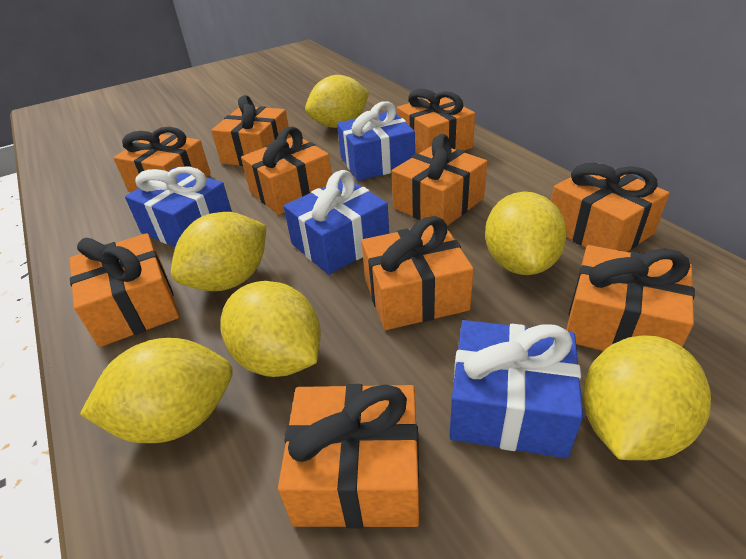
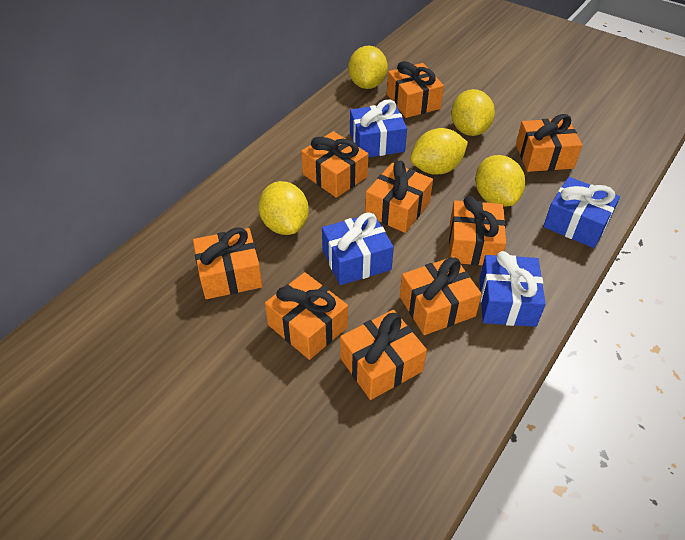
orange gift: [70,233,179,347] [113,127,211,192] [211,95,291,166] [241,127,332,215] [278,384,419,528] [361,216,474,330] [392,134,487,226] [397,89,475,154] [551,163,670,252] [567,245,695,351] = 10 -> [193,227,262,299] [265,272,348,360] [301,131,368,198] [340,310,427,400] [365,161,433,233] [387,61,444,118] [400,256,482,335] [449,196,506,265] [516,114,582,172] = 9
yellow lemon: [80,338,233,443] [171,212,266,291] [220,281,321,377] [305,75,369,128] [485,192,567,275] [583,335,711,460] = 6 -> [258,181,309,235] [348,46,388,89] [410,128,468,175] [451,89,495,136] [475,155,525,207] = 5

